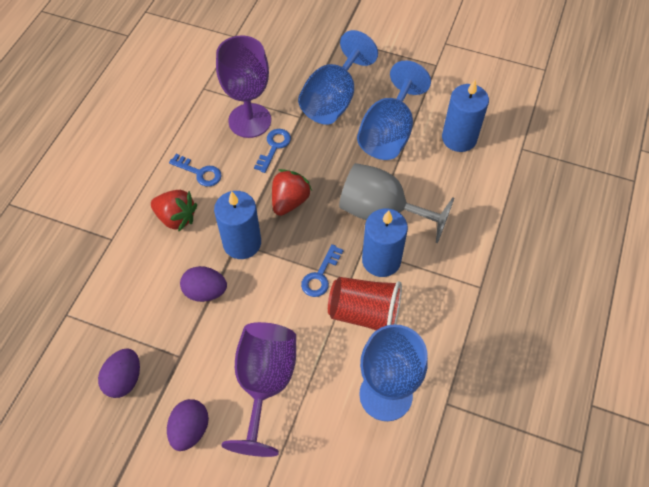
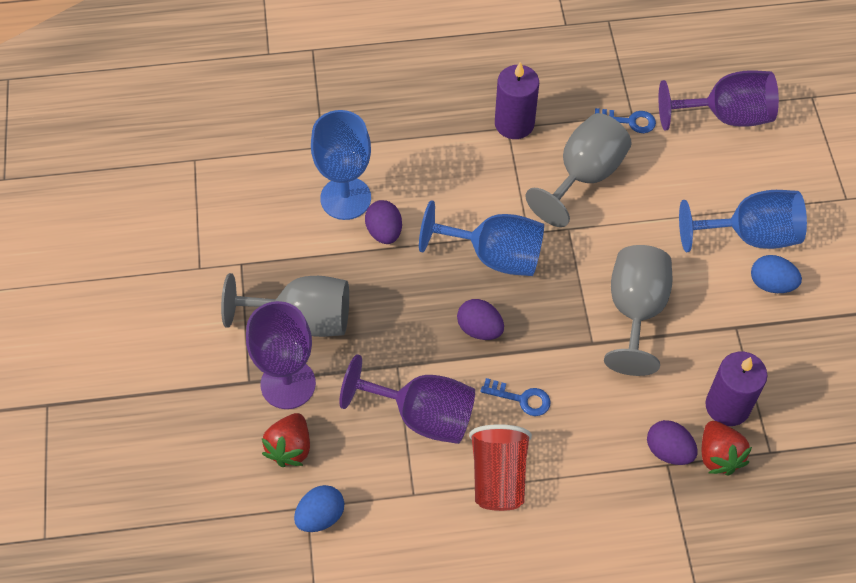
blue candle: [214,191,261,259] [362,209,408,277] [442,80,489,152] = 3 -> none = 0
blue egg: none = 0 -> [294,485,344,532] [751,255,802,293] = 2
blue key: [169,154,221,187] [254,129,291,173] [301,244,343,297] = 3 -> [481,378,550,416] [595,108,656,133] = 2
grey goblet: [339,163,454,243] = 1 -> [221,273,349,337] [525,113,632,227] [604,245,672,376] = 3
purple candle: none = 0 -> [495,62,539,139] [705,352,767,426] = 2
purple goblet: [216,35,271,138] [221,322,296,457] = 2 -> [246,301,316,409] [339,354,475,444] [659,70,779,130] = 3

